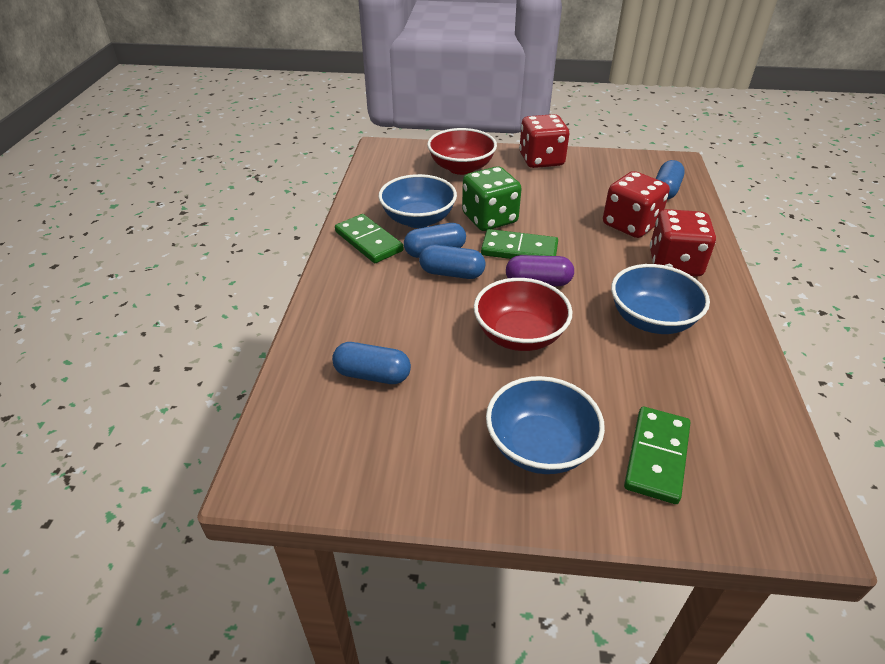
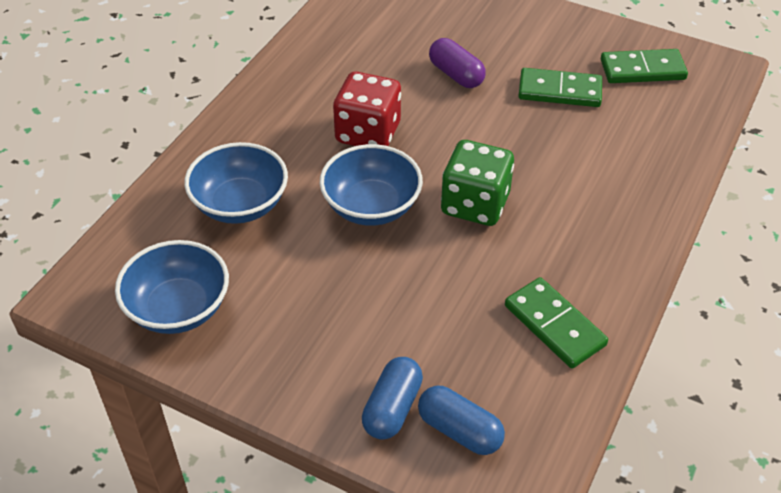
blue capsule: [332,342,411,384] [404,223,466,258] [419,245,485,279] [656,160,685,200] = 4 -> [362,357,423,440] [418,386,505,455] = 2
red bowl: [427,128,497,175] [474,278,573,351] = 2 -> none = 0
red dice: [519,114,569,168] [603,171,670,238] [650,209,716,277] = 3 -> [333,72,401,146] = 1

